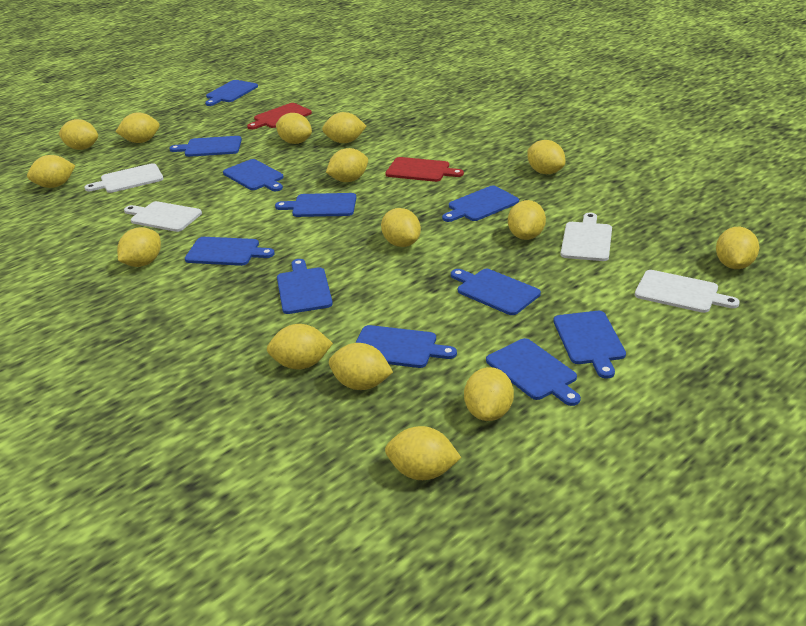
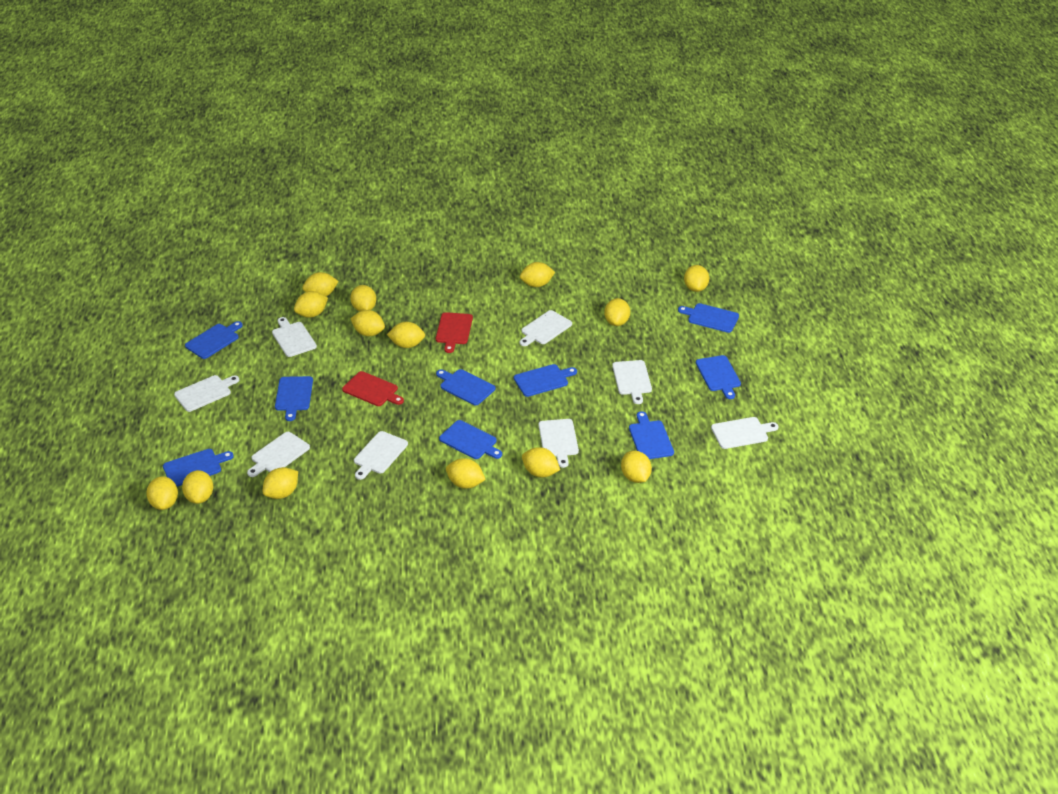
blue cutting board: [169,136,242,157] [185,237,275,266] [205,80,258,106] [223,159,284,191] [275,193,356,217] [277,259,333,314] [356,325,457,368] [442,186,519,222] [451,269,541,315] [486,338,581,406] [553,311,626,378] = 11 -> [163,449,234,487] [185,321,243,359] [275,376,313,421] [436,369,495,405] [439,420,502,459] [514,364,577,397] [629,411,674,459] [678,303,739,333] [696,355,741,399] = 9
white cutting board: [84,163,163,193] [124,201,202,232] [561,213,612,261] [635,270,740,313] = 4 -> [174,375,239,412] [247,432,310,477] [272,317,317,357] [354,431,408,480] [520,310,572,346] [539,419,579,468] [612,360,652,404] [711,417,779,449] = 8
yellow lemon: [27,155,76,188] [58,119,98,150] [116,112,160,143] [117,227,161,267] [267,324,333,369] [276,113,312,144] [322,112,367,143] [326,148,368,182] [329,343,393,390] [381,208,421,247] [385,426,461,480] [464,367,514,421] [508,200,546,240] [527,140,565,174] [716,227,759,269] = 15 -> [146,476,178,510] [182,470,213,504] [263,467,298,499] [294,291,328,318] [302,272,339,296] [350,285,376,311] [350,310,385,336] [387,322,425,348] [446,458,486,489] [520,262,555,287] [522,447,560,477] [604,298,630,326] [621,451,652,483] [684,265,709,292] = 14

